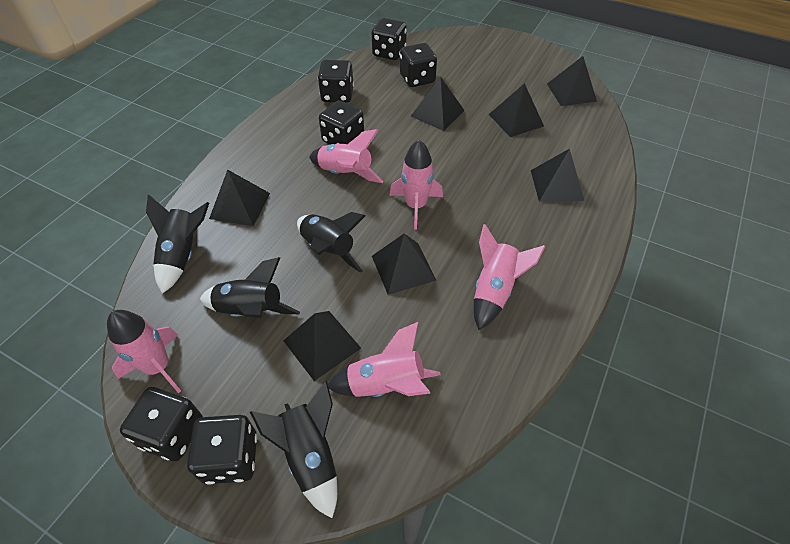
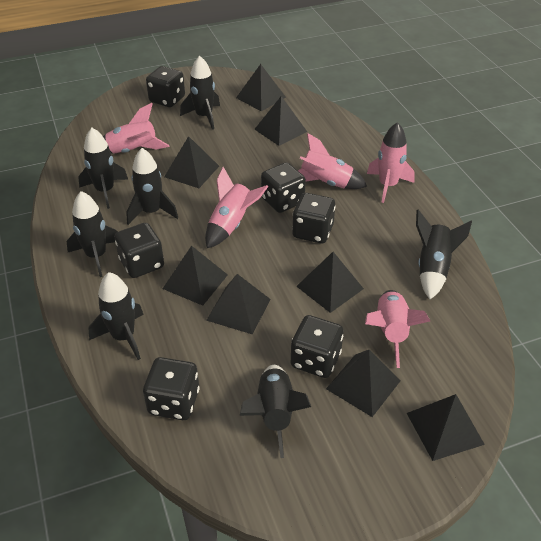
black pyramid: [209,169,270,226] [283,311,361,381] [372,234,437,295] [411,77,465,131] [489,83,544,137] [531,149,584,202] [547,56,597,106] = 7 -> [162,246,228,306] [164,136,219,188] [206,274,271,334] [236,64,286,111] [254,96,307,146] [296,252,364,313] [326,350,401,417] [407,394,485,461] = 8
black rocket: [146,194,209,294] [200,257,300,318] [250,381,337,518] [297,212,365,273] = 4 -> [67,191,118,277] [78,128,128,209] [89,272,144,360] [126,148,178,225] [180,56,220,130] [239,365,311,458] [416,210,472,299] = 7

